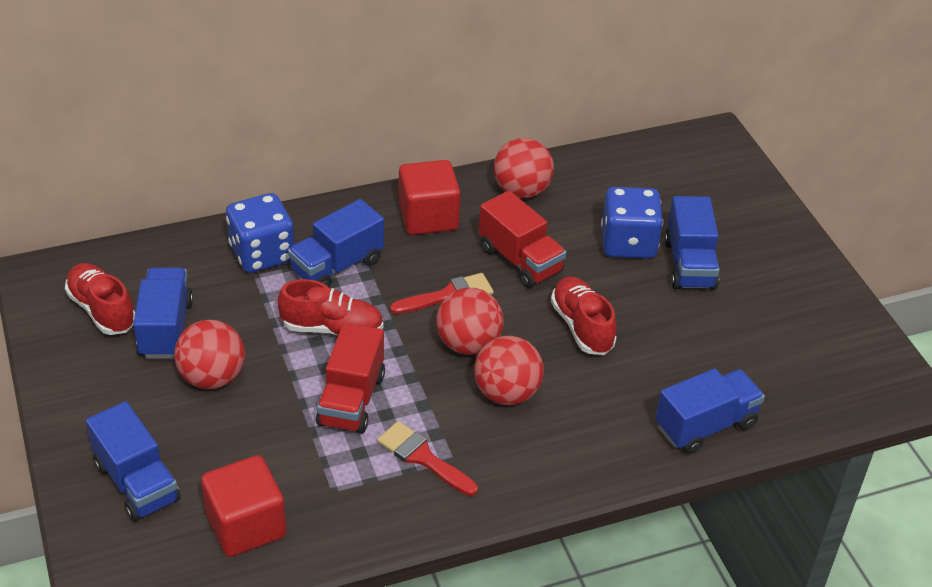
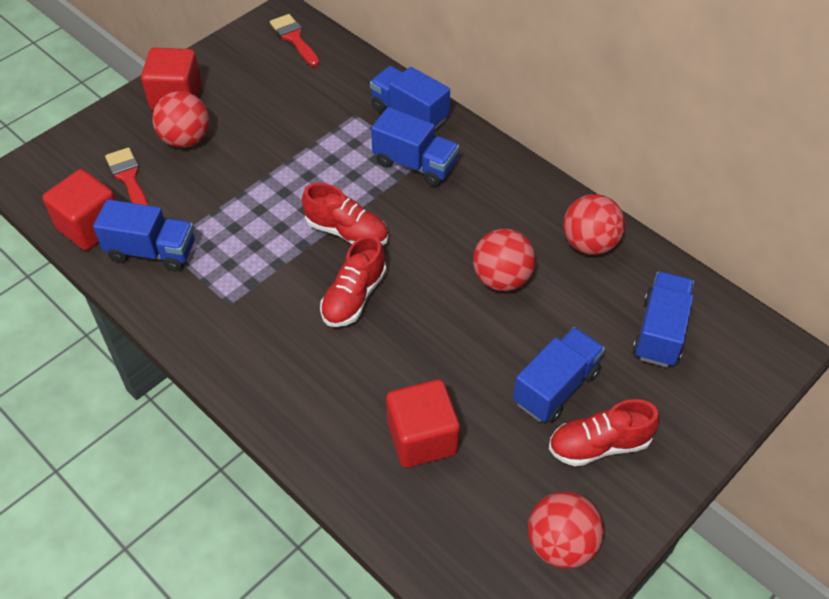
blue dice: [226,193,295,273] [601,187,663,259] = 2 -> none = 0
red cube: [201,455,286,557] [399,160,460,235] = 2 -> [42,169,116,250] [141,48,202,110] [386,379,460,468] = 3
red truck: [316,323,385,434] [479,191,566,288] = 2 -> none = 0

